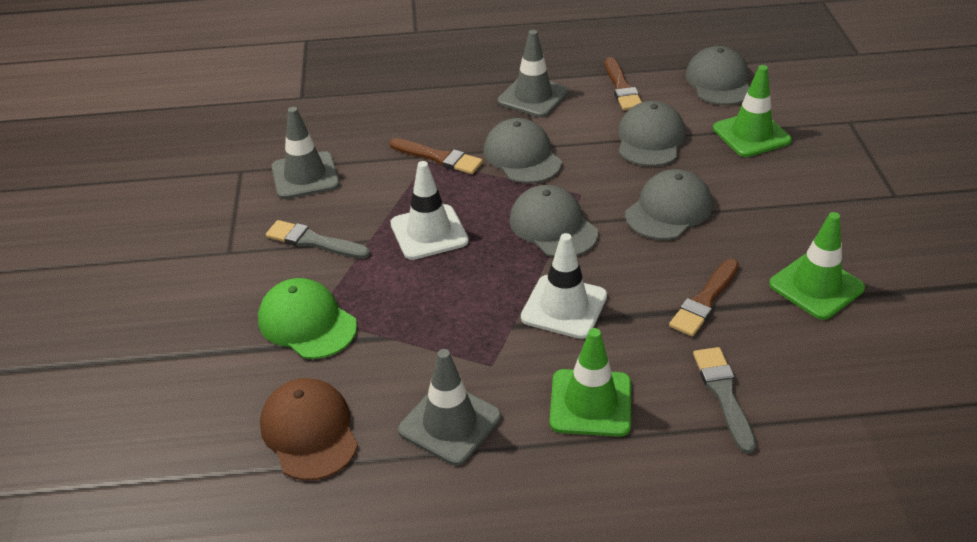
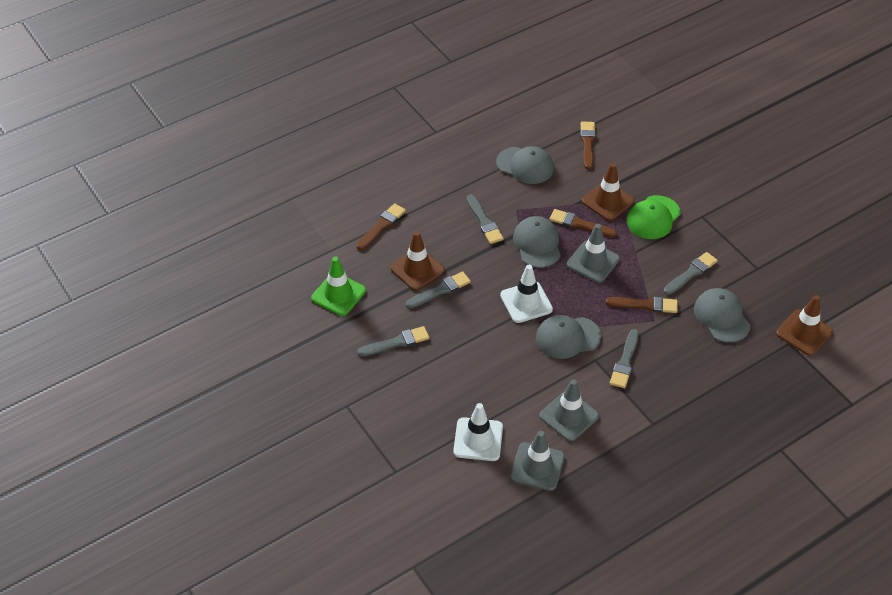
brown brush: [390,138,483,174] [605,57,642,111] [669,259,739,336] = 3 -> [356,203,406,250] [550,209,617,237] [580,122,596,169] [605,297,678,313] = 4
brown cap: [260,378,358,481] = 1 -> none = 0
brown traffic cone: none = 0 -> [390,231,445,291] [582,163,634,221] [776,295,833,356] = 3
green traffic cone: [550,328,631,437] [713,65,792,157] [769,212,865,320] = 3 -> [311,257,366,316] = 1
grey brush: [266,220,370,259] [693,347,756,454] = 2 -> [357,326,429,356] [406,271,471,308] [467,194,504,244] [610,329,639,388] [664,252,718,295] = 5
grey cap: [484,118,562,183] [509,185,598,257] [618,101,686,166] [625,169,713,240] [685,46,749,105] = 5 -> [496,146,554,184] [513,216,561,268] [536,315,601,359] [694,288,750,343] = 4

